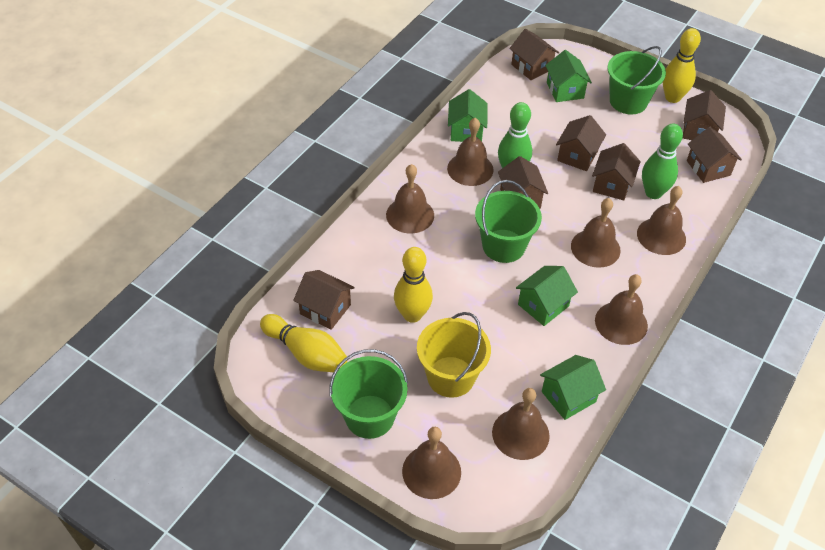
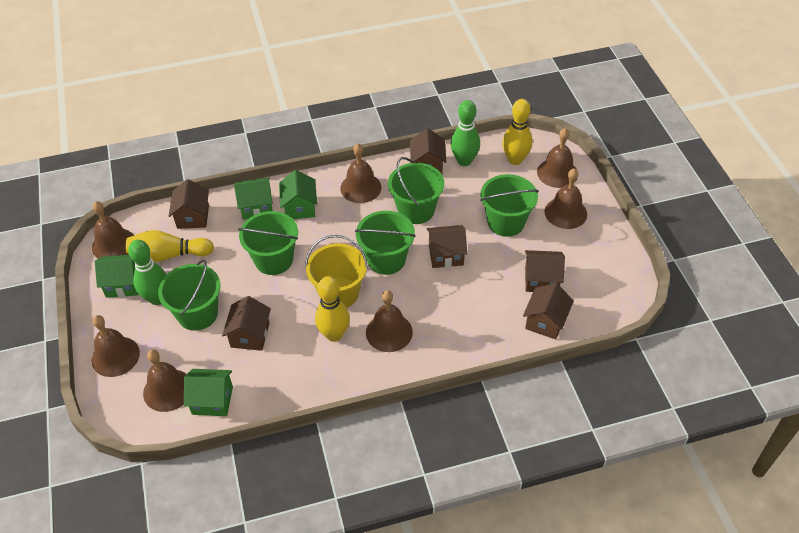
brown house: [293,270,355,330] [498,156,548,209] [509,29,559,80] [556,115,606,171] [592,143,641,200] [683,90,726,140] [687,127,742,183] = 7 -> [169,179,209,229] [222,296,271,351] [410,128,446,174] [427,225,467,268] [523,283,574,339] [525,250,565,292] = 6
green bucket: [330,349,408,439] [475,180,542,263] [607,46,666,114] = 3 -> [158,260,221,331] [238,211,298,275] [355,211,416,275] [388,157,444,224] [480,174,539,237] = 5

